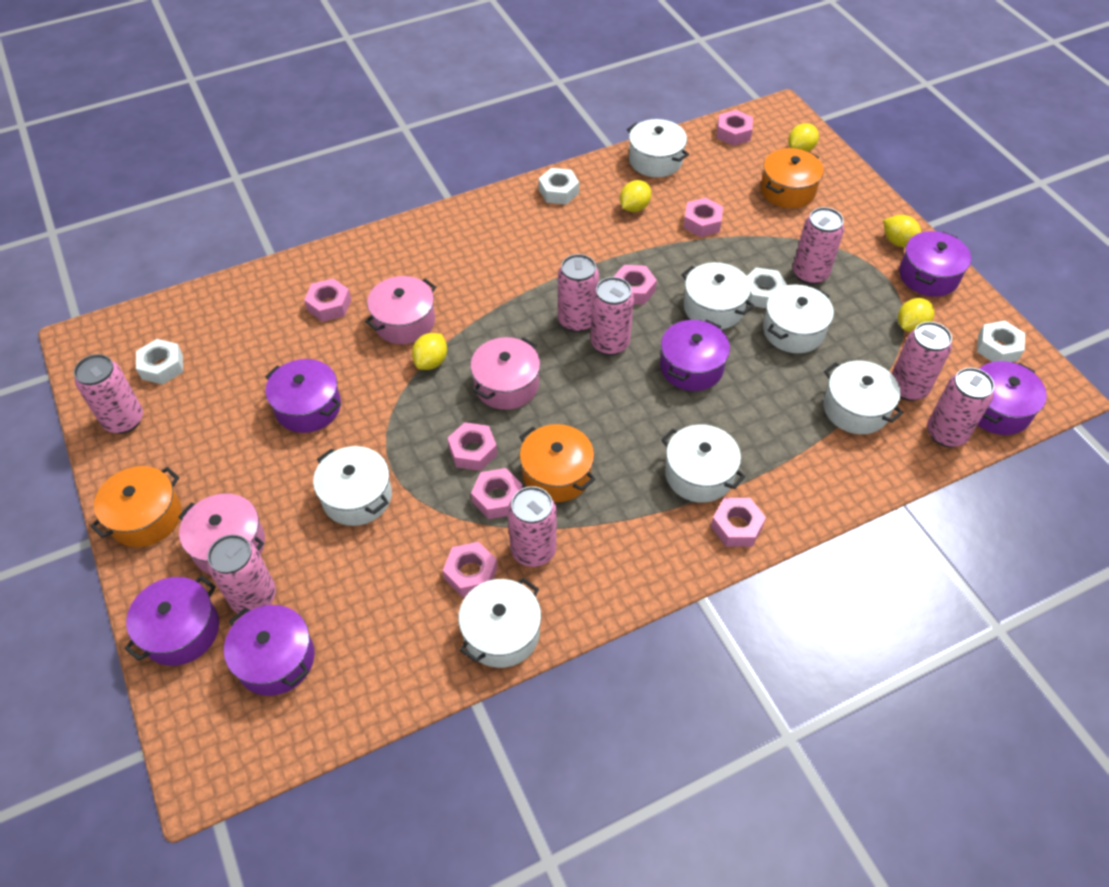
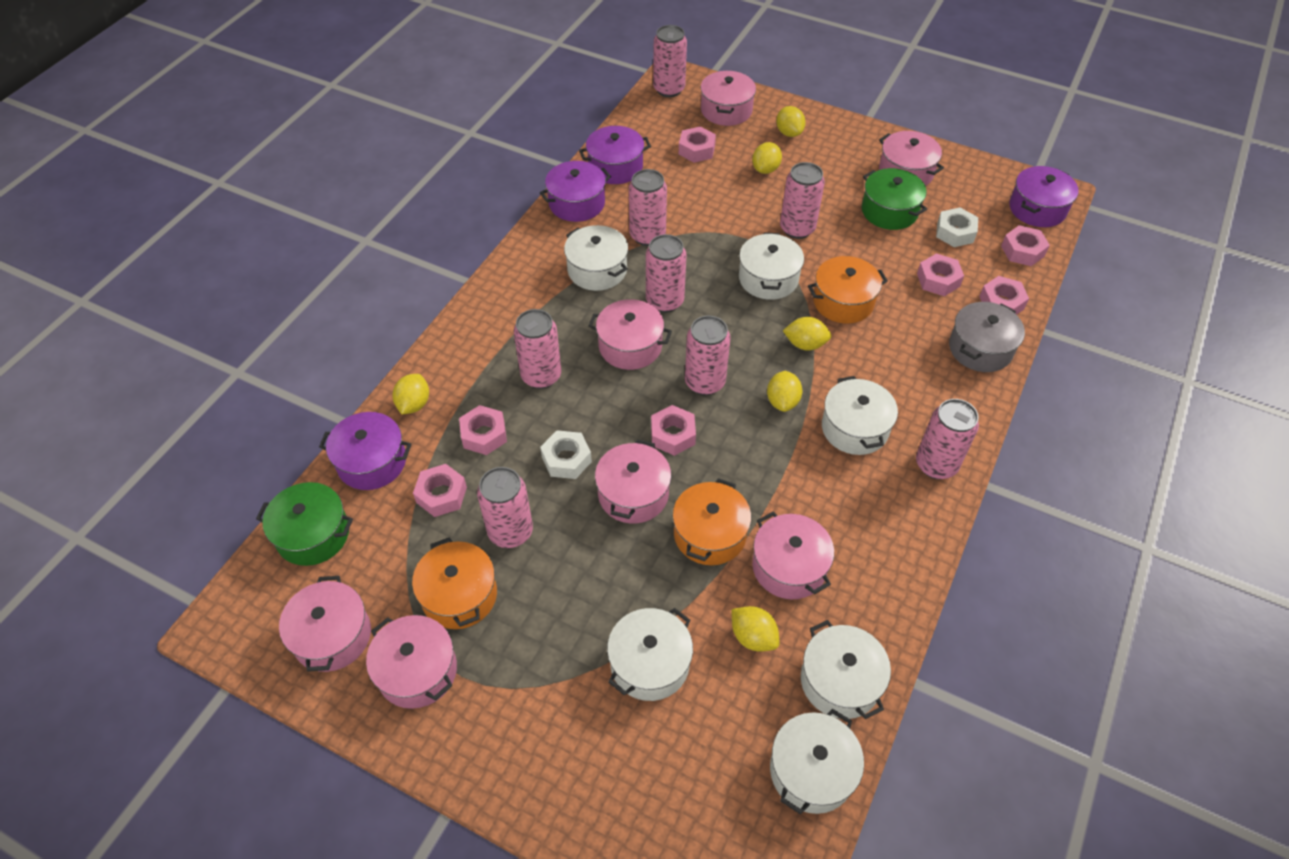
green pot: none = 0 -> [256,482,353,566] [862,168,927,230] = 2
grey pot: none = 0 -> [949,302,1025,372] = 1
pink nut: [304,278,351,322] [443,542,497,597] [448,422,497,471] [471,468,523,519] [613,265,657,305] [683,198,723,237] [711,498,766,547] [717,110,753,146] = 8 -> [413,464,467,517] [459,405,507,455] [651,405,696,456] [679,126,716,163] [917,254,964,296] [979,276,1029,315] [1001,225,1050,266] = 7
pink pot: [178,493,265,575] [365,276,436,344] [470,337,540,410] = 3 -> [279,576,371,672] [366,615,457,709] [588,299,672,370] [595,439,671,524] [701,71,756,126] [752,512,834,599] [879,131,944,186] = 7
purple pot: [124,576,219,666] [224,605,314,696] [265,359,341,433] [660,319,730,391] [899,231,971,297] [978,361,1047,435] = 6 -> [319,412,411,490] [540,161,611,222] [579,126,651,184] [1010,166,1079,227] = 4
white nut: [136,339,183,385] [539,168,579,205] [747,267,787,308] [977,321,1025,362] = 4 -> [540,430,592,479] [936,208,978,247] = 2
white pot: [313,446,392,526] [458,578,541,668] [627,119,689,177] [661,424,745,503] [681,262,754,330] [763,284,834,353] [823,360,903,434] = 7 -> [564,225,628,291] [607,608,693,701] [739,232,804,300] [770,709,864,814] [801,620,891,719] [822,376,898,455] = 6
yellow lemon: [412,333,447,370] [620,180,651,212] [788,123,819,151] [883,215,922,247] [898,298,934,332] = 5 -> [393,374,429,414] [731,606,779,652] [752,142,782,174] [767,371,802,412] [776,106,806,137] [783,317,832,350] = 6

